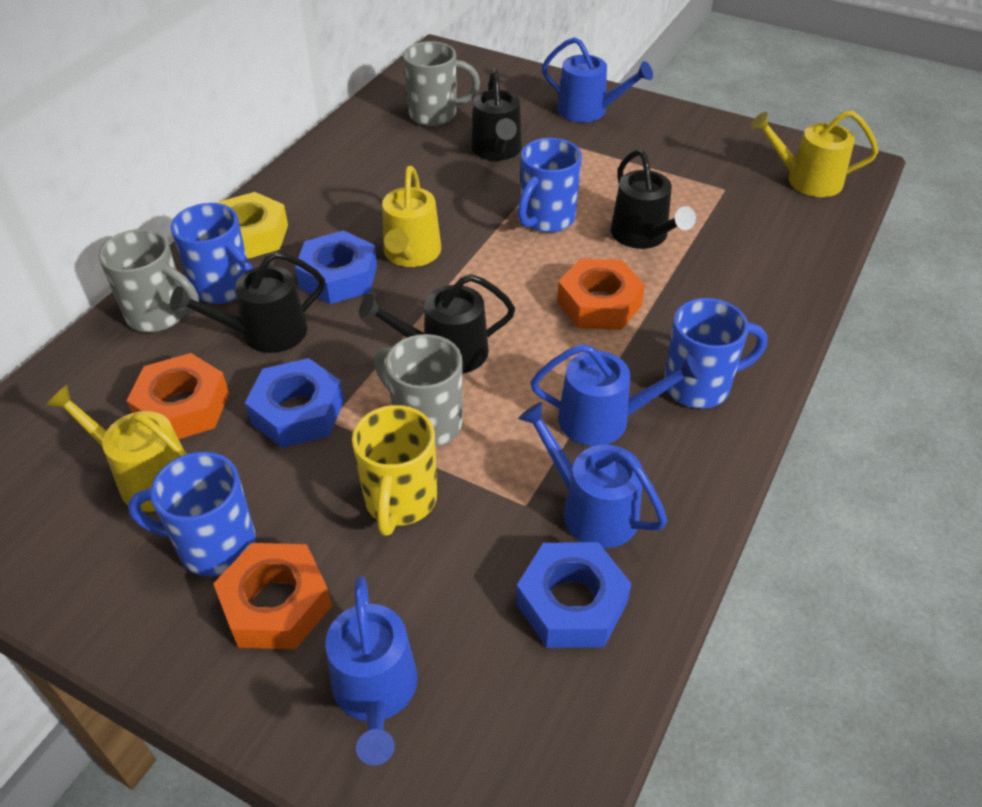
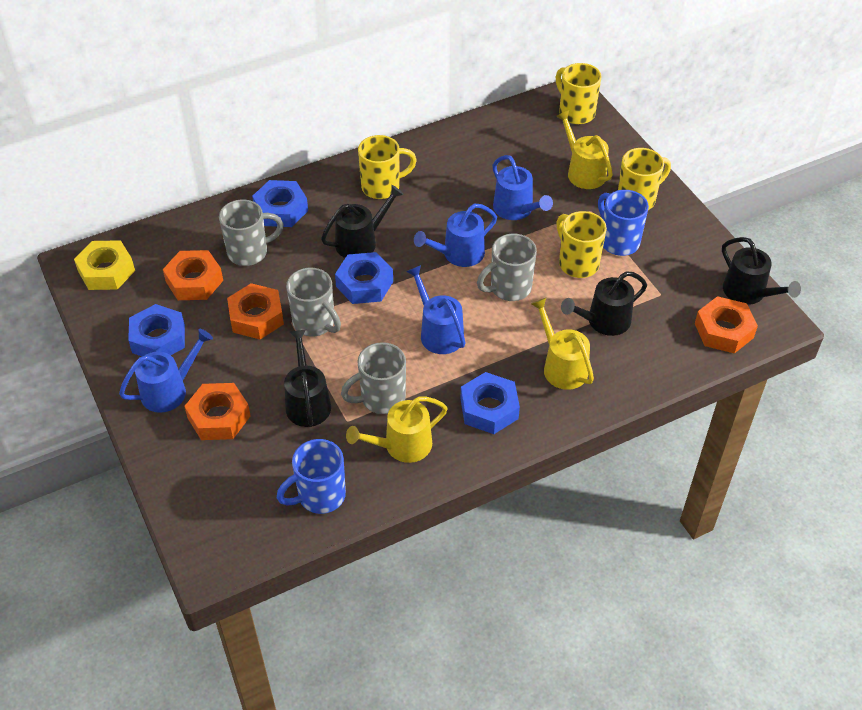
blue mug: [128,452,256,576] [170,203,253,304] [518,138,582,233] [664,298,767,408] = 4 -> [277,439,346,514] [598,190,649,256] = 2
blue nut: [245,358,344,448] [295,230,377,304] [516,542,631,648] = 3 -> [128,304,185,356] [252,180,308,227] [335,252,393,304] [461,372,520,434] = 4
grey mug: [98,229,199,332] [374,334,463,447] [403,41,480,126] = 3 -> [219,199,283,266] [286,268,341,336] [341,342,406,414] [477,234,537,301] = 4
orange nut: [126,353,229,439] [213,543,332,649] [557,258,645,330] = 3 -> [163,250,223,300] [184,383,251,440] [227,283,284,339] [695,296,758,354] = 4
yellow mug: [352,405,437,536] = 1 -> [358,135,417,199] [556,63,602,124] [556,211,607,278] [618,148,671,210] = 4

